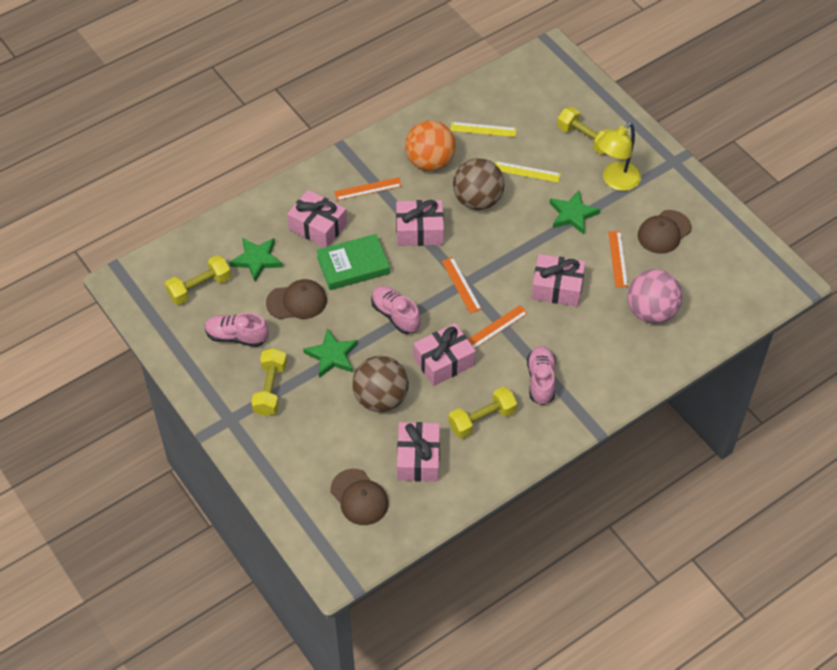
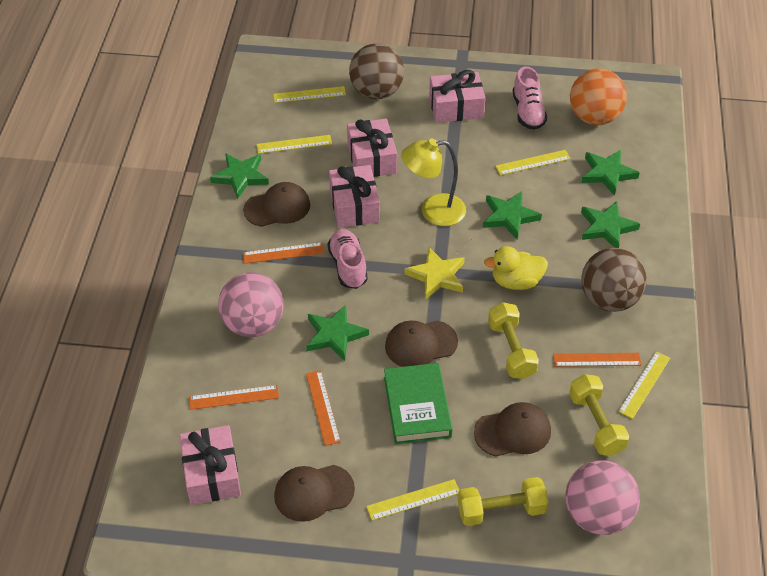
brown cap: [266,279,327,319] [331,469,389,525] [638,210,691,254] = 3 -> [243,182,310,227] [274,465,355,522] [385,320,458,367] [474,402,551,457] = 4
green star: [229,238,283,282] [303,328,358,378] [550,190,601,234] = 3 -> [210,153,269,199] [306,305,369,361] [483,191,542,239] [581,150,640,196] [581,201,640,248] = 5
pink ball: [628,269,683,323] = 1 -> [218,272,283,337] [565,460,640,535] = 2
pink gift: [287,190,347,248] [396,200,444,246] [397,422,440,481] [414,323,476,386] [531,254,585,306] = 5 -> [179,425,241,505] [329,165,380,228] [347,119,397,177] [429,70,485,123] = 4
pink shoe: [205,313,269,347] [371,286,421,334] [527,346,556,405] = 3 -> [327,229,368,289] [512,67,547,130] = 2
yellow duck: none = 0 -> [484,246,548,290] = 1
yellow dumbbell: [165,255,231,305] [251,348,287,416] [448,387,517,438] [557,107,609,154] = 4 -> [458,477,548,526] [488,302,539,379] [569,374,629,456] = 3
yellow ruler: [450,122,516,137] [495,161,561,183] = 2 -> [256,135,332,154] [273,86,346,103] [366,479,460,520] [495,150,571,175] [618,351,670,419] = 5
yellow star: none = 0 -> [405,247,465,300] = 1

